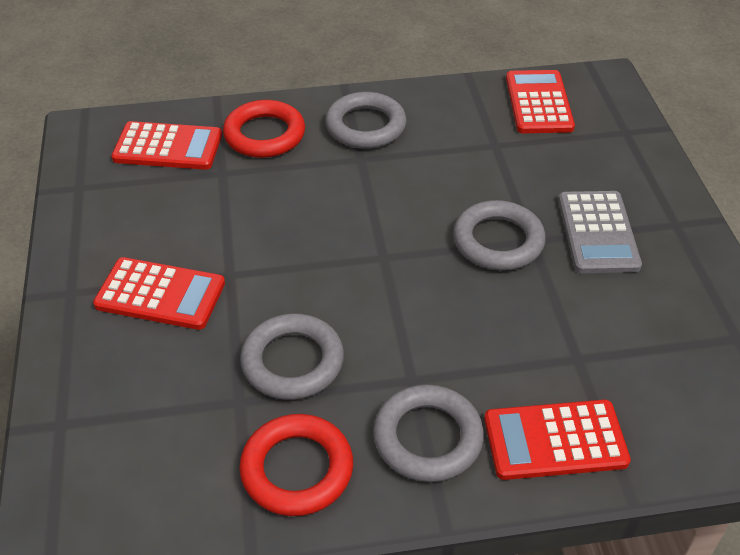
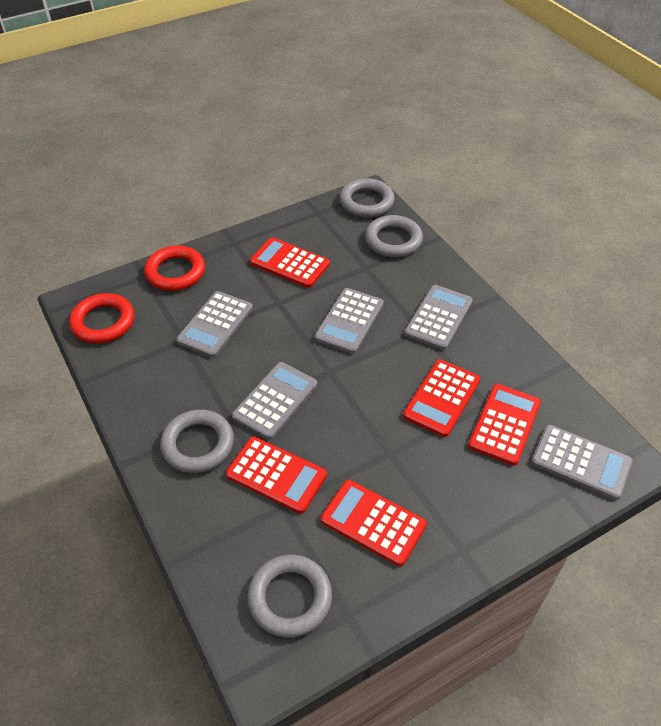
grey calculator: [558,191,642,273] = 1 -> [176,291,253,358] [232,362,317,440] [314,288,384,354] [404,285,473,350] [531,425,633,500] = 5
red calculator: [93,257,225,330] [111,121,222,170] [484,400,631,480] [506,70,575,133] = 4 -> [226,437,327,514] [250,237,330,288] [321,480,427,566] [403,360,480,437] [468,384,541,465] = 5

